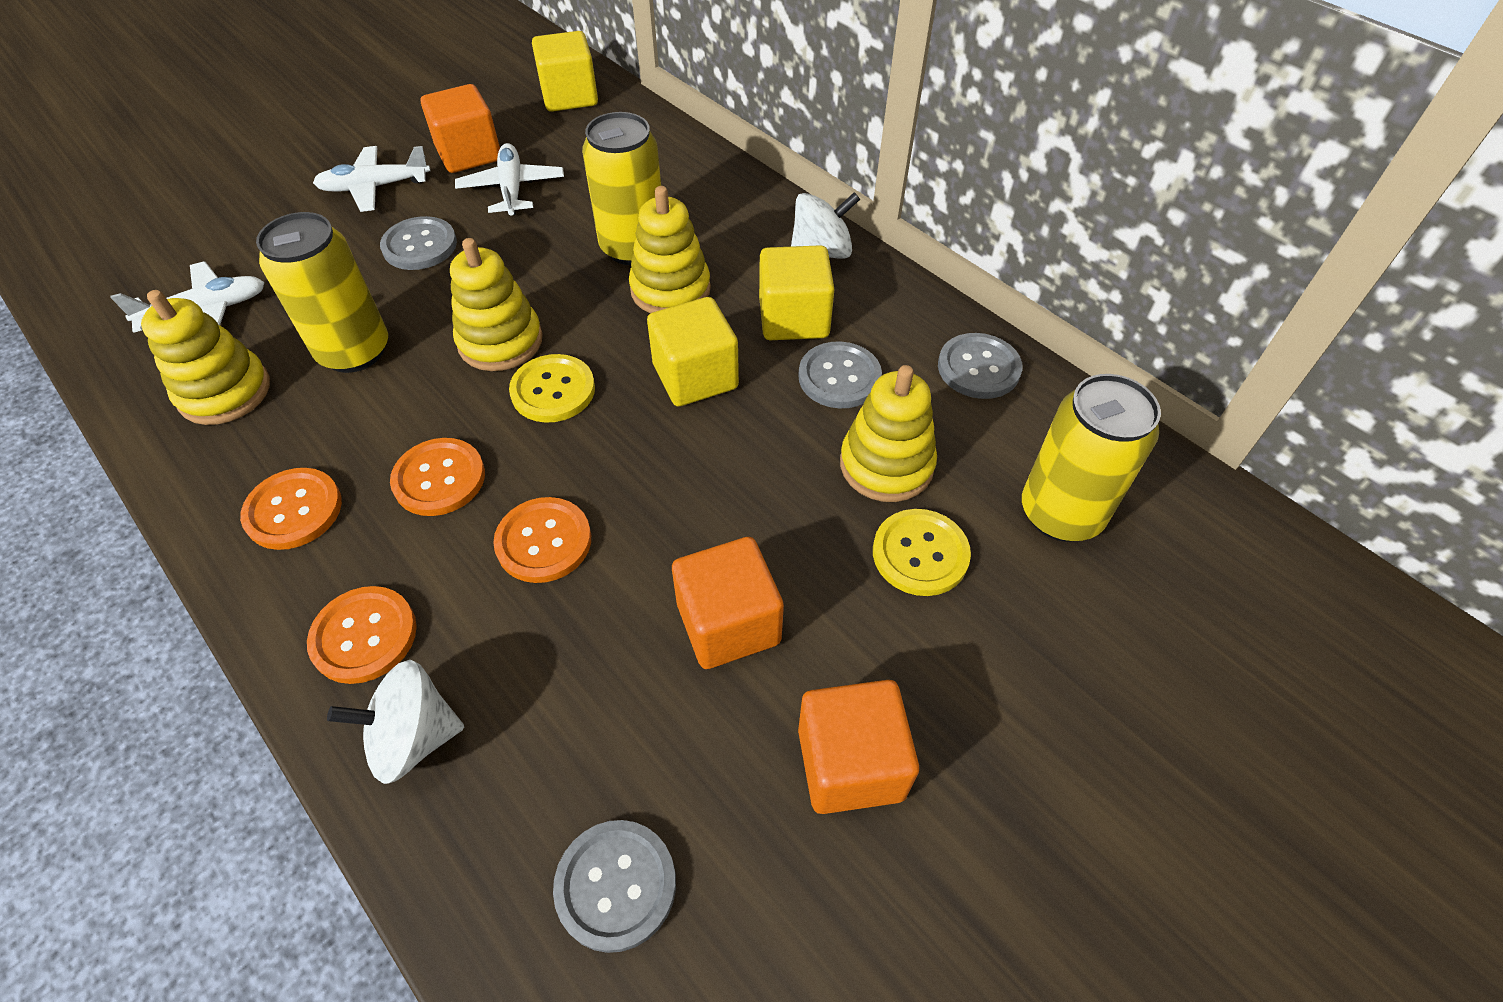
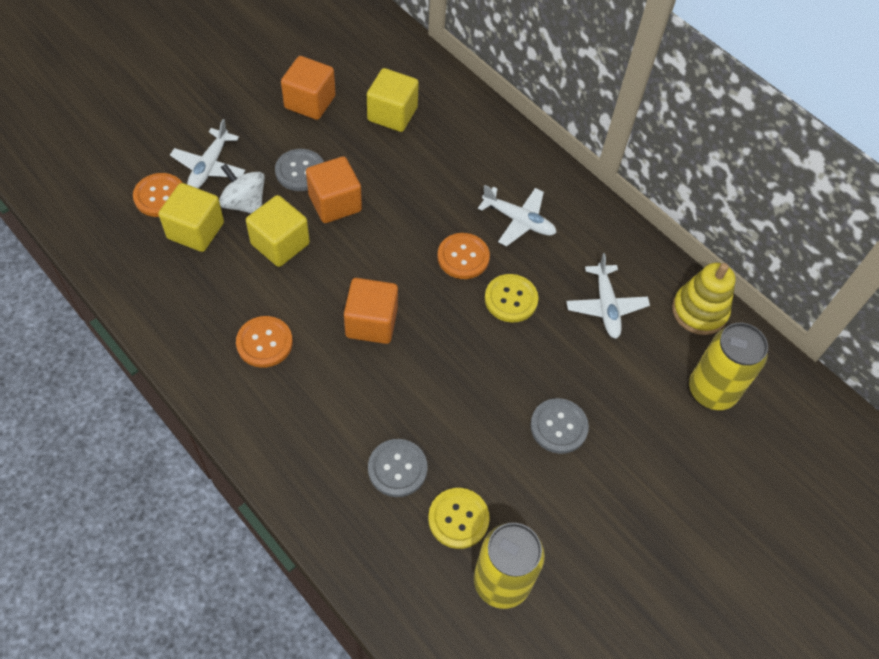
grey button: [380,216,457,270] [553,820,676,953] [798,341,882,408] [938,333,1022,399] = 4 -> [275,149,324,191] [368,439,428,497] [530,398,589,454] = 3
orange button: [240,468,342,550] [307,586,417,684] [390,438,485,516] [493,497,591,583] = 4 -> [133,173,183,217] [236,316,293,368] [438,233,490,279] = 3
white spinning top: [327,660,464,784] [791,192,860,259] = 2 -> [219,164,265,214] = 1
yellow can: [256,212,388,373] [582,112,661,265] [1022,374,1161,542] = 3 -> [474,523,545,609] [689,323,768,410] = 2
yellow stacking toy: [141,290,270,425] [450,238,543,371] [629,186,711,313] [840,365,937,502] = 4 -> [672,263,736,335] = 1

